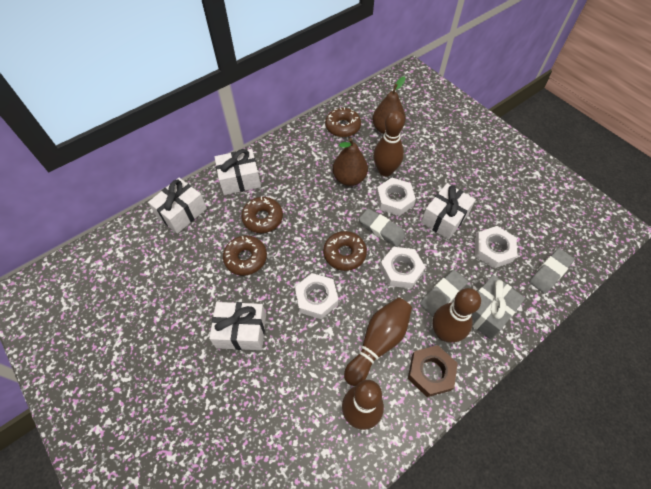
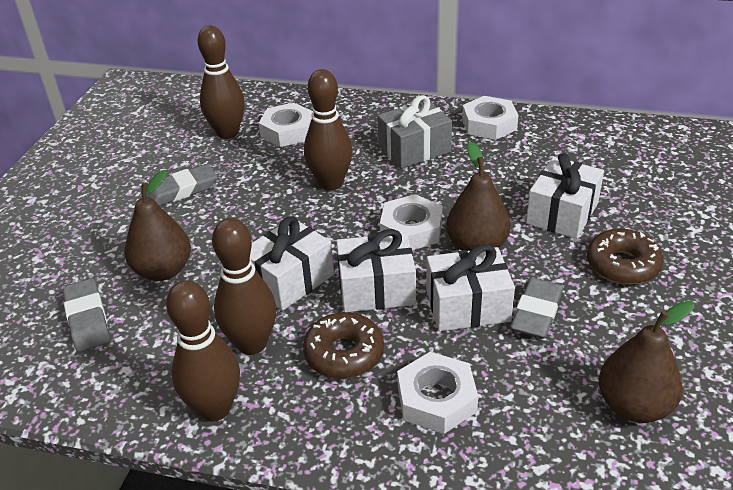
brown donut: [223,235,267,276] [241,197,283,233] [323,231,367,271] [325,107,361,137] = 4 -> [303,312,384,379] [587,229,664,285] = 2
brown nut: [408,345,458,397] = 1 -> none = 0
brown pear: [333,138,368,186] [373,76,406,134] = 2 -> [125,170,191,281] [446,142,511,251] [598,301,694,423] = 3

